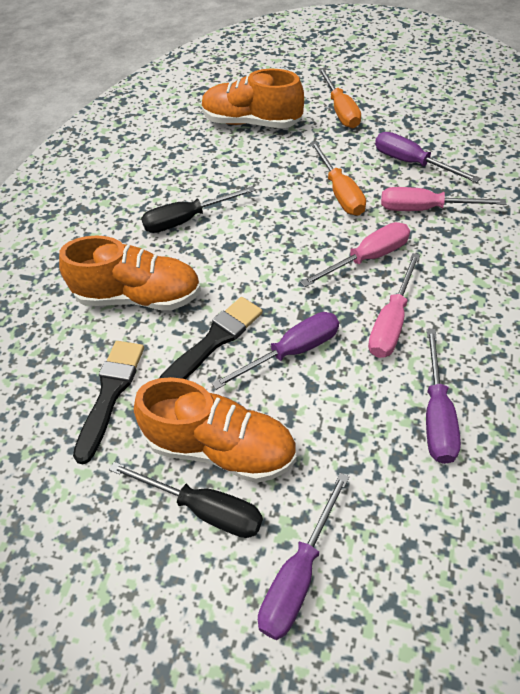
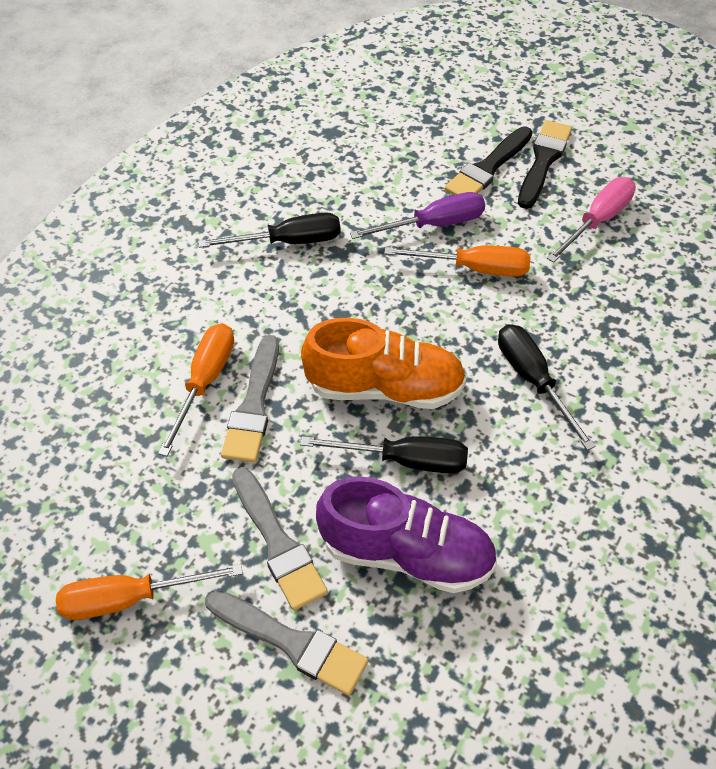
black screwdriver: [109,462,263,538] [141,186,255,233] = 2 -> [198,212,341,248] [300,436,468,473] [498,324,596,450] = 3
grey brush: none = 0 -> [205,590,368,696] [221,335,279,463] [232,467,328,611] = 3
orange screwdriver: [310,141,366,216] [318,68,361,128] = 2 -> [56,564,243,620] [158,323,234,456] [384,246,531,277] = 3
orange shoe: [59,235,201,310] [134,377,297,483] [202,69,304,128] = 3 -> [301,318,466,409] = 1
pink screwdriver: [300,222,410,287] [368,253,420,358] [381,187,506,211] = 3 -> [547,177,636,263] = 1
purple screwdriver: [212,312,339,390] [258,473,349,640] [375,132,480,183] [426,329,461,464] = 4 -> [350,192,485,239] = 1
purple shoe: none = 0 -> [316,476,497,593] = 1

